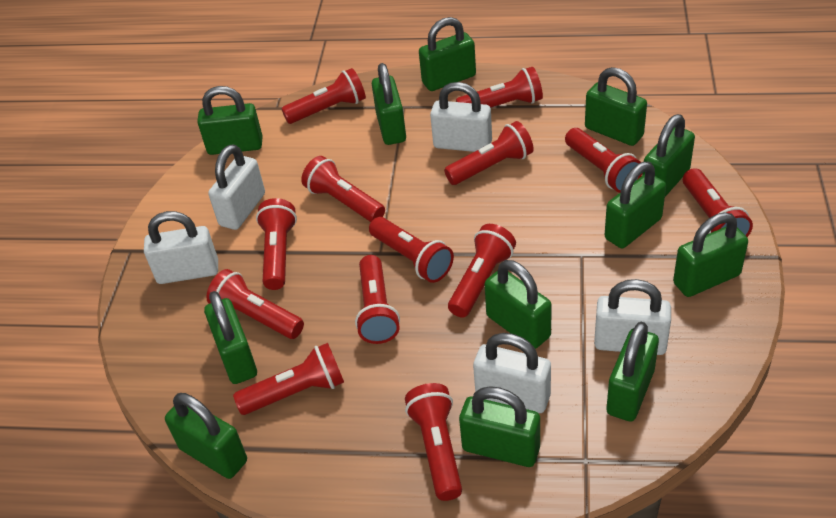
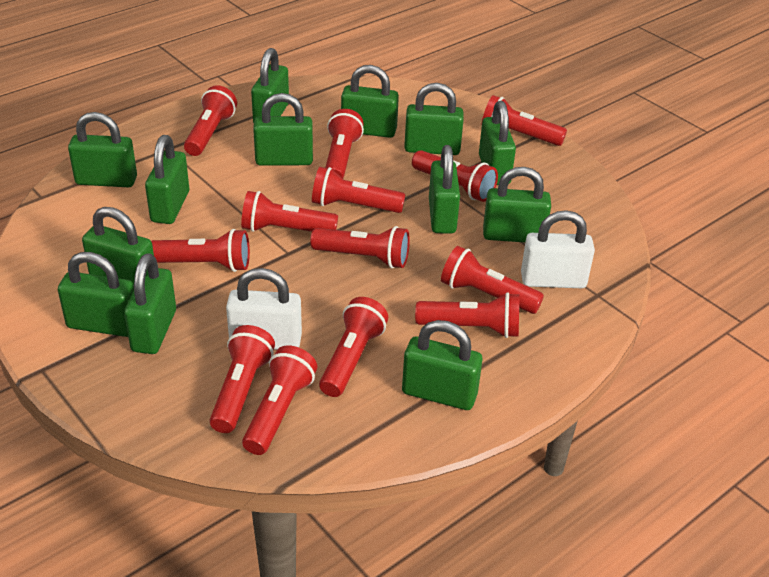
green padlock: [165,393,247,479] [197,86,263,155] [204,291,257,384] [372,63,406,145] [419,17,476,91] [459,386,540,467] [485,260,552,349] [585,67,647,146] [605,162,666,248] [606,322,659,422] [642,114,695,197] [673,213,748,297] = 12 -> [58,252,134,337] [68,112,137,187] [82,207,154,285] [124,253,176,354] [145,135,189,224] [251,48,289,123] [253,93,313,166] [341,65,399,138] [402,320,482,410] [404,83,464,155] [429,145,460,234] [479,101,516,185] [483,167,551,242] = 13
white padlock: [144,211,218,284] [208,144,265,230] [430,82,492,152] [473,333,551,413] [594,279,671,355] = 5 -> [226,268,302,350] [521,210,595,288] = 2

